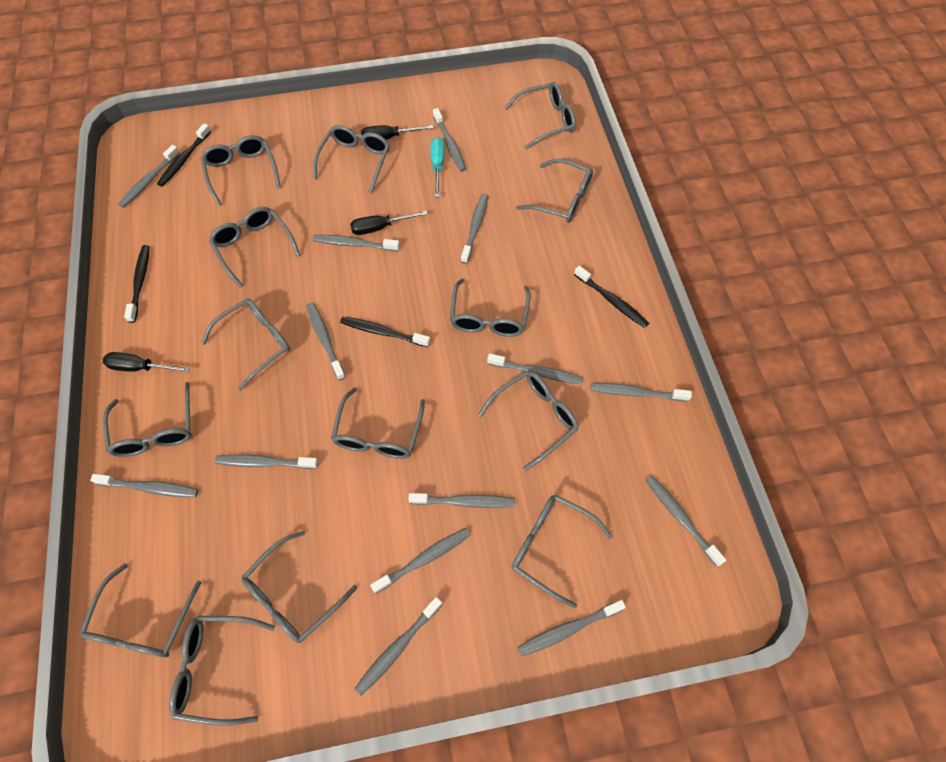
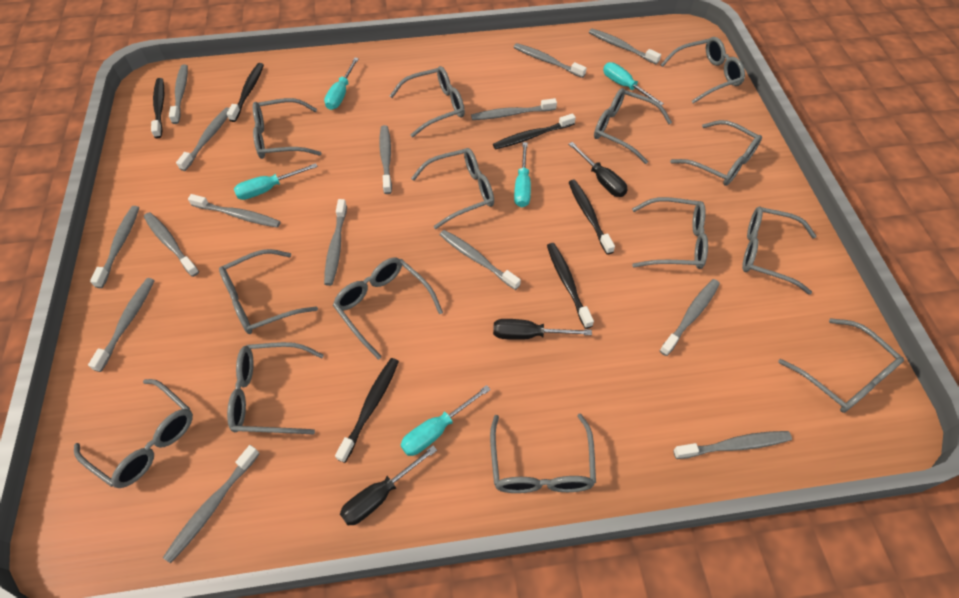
black toothbrush: [124,245,150,323] [157,124,211,187] [340,316,430,347] [574,266,649,328] = 4 -> [151,78,164,139] [227,63,264,122] [335,358,399,463] [493,113,576,149] [547,243,594,329] [569,180,615,255] = 6
grey toothbrush: [90,474,198,497] [118,145,180,208] [215,454,318,469] [306,302,346,380] [313,235,400,251] [354,597,443,695] [370,528,471,594] [408,493,515,508] [433,108,466,172] [461,194,488,264] [487,354,583,384] [518,600,626,656] [590,383,692,402] [645,475,726,567] = 14 -> [88,278,155,372] [90,206,139,288] [144,212,199,277] [163,445,260,563] [169,64,188,124] [176,107,229,171] [188,194,281,228] [324,199,347,286] [379,125,392,194] [440,230,521,290] [471,98,557,120] [514,43,587,78] [589,28,661,64] [660,279,720,356] [673,431,792,459] = 15
turquoise screwdriver: [430,137,445,197] = 1 -> [234,163,318,200] [324,58,359,110] [401,385,491,456] [514,142,531,207] [603,62,664,106] = 5

